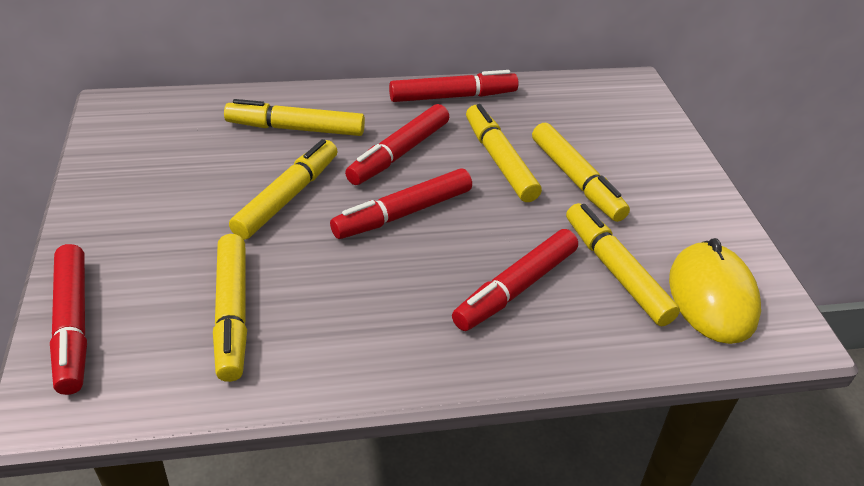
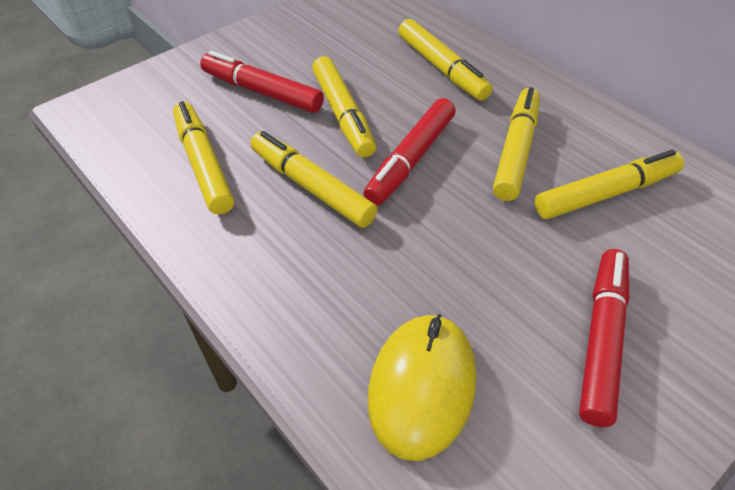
red marker: [50,244,87,395] [330,169,472,239] [345,104,449,185] [389,70,519,102] [452,229,578,331] = 5 -> [200,51,324,113] [363,98,456,206] [579,249,629,427] = 3

